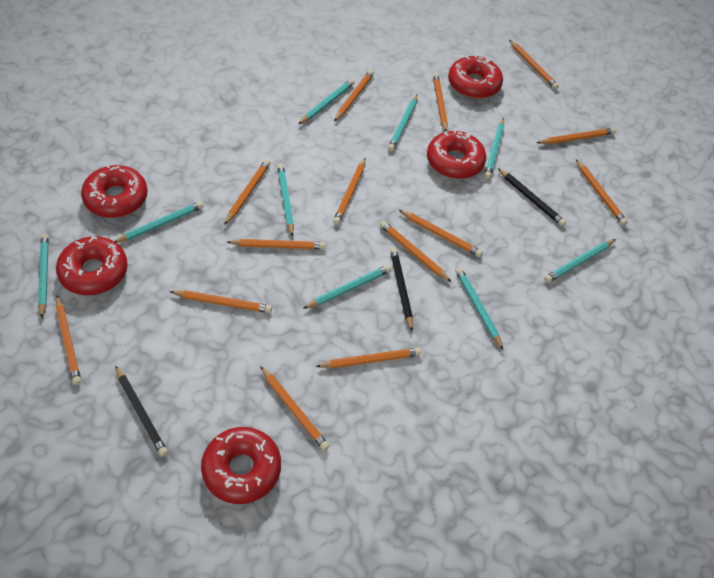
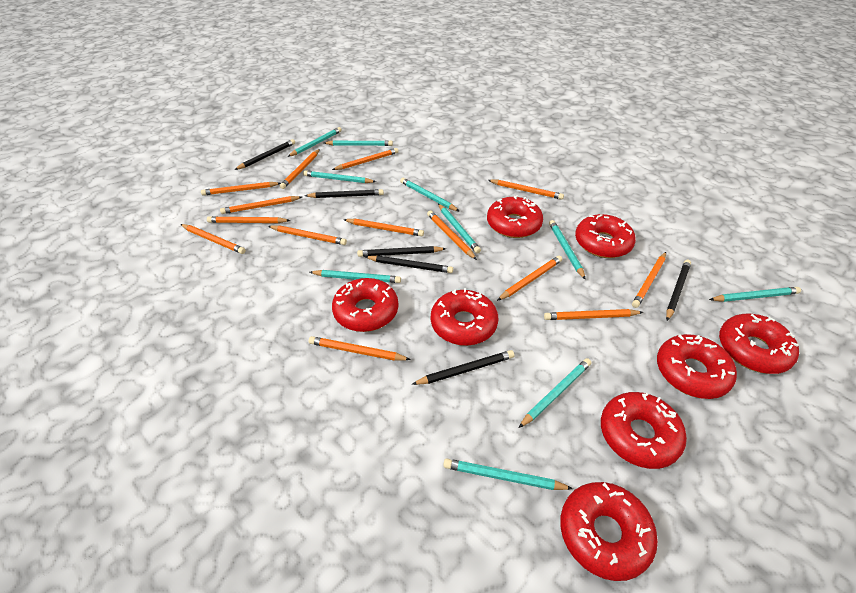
black pencil: [115,366,168,457] [390,247,413,331] [498,168,566,226] = 3 -> [235,139,295,170] [305,189,384,198] [357,246,446,257] [365,256,453,273] [412,350,514,385] [666,260,691,321] = 6
red donut: [56,236,128,295] [81,165,148,218] [201,427,281,504] [427,129,486,179] [448,54,503,99] = 5 -> [332,278,398,332] [431,288,498,346] [487,195,543,238] [560,482,658,581] [575,214,636,258] [601,392,687,469] [657,334,737,399] [719,314,799,374] = 8
turquoise pencil: [38,233,49,319] [114,201,204,243] [277,164,294,237] [299,79,355,124] [303,265,391,309] [388,94,418,151] [455,267,503,349] [484,118,504,179] [544,239,616,283] = 9 -> [287,127,342,157] [303,170,376,183] [310,270,401,283] [324,140,393,146] [400,178,459,211] [438,204,481,254] [443,458,573,490] [519,358,591,428] [549,220,586,280] [709,287,801,302] = 10

